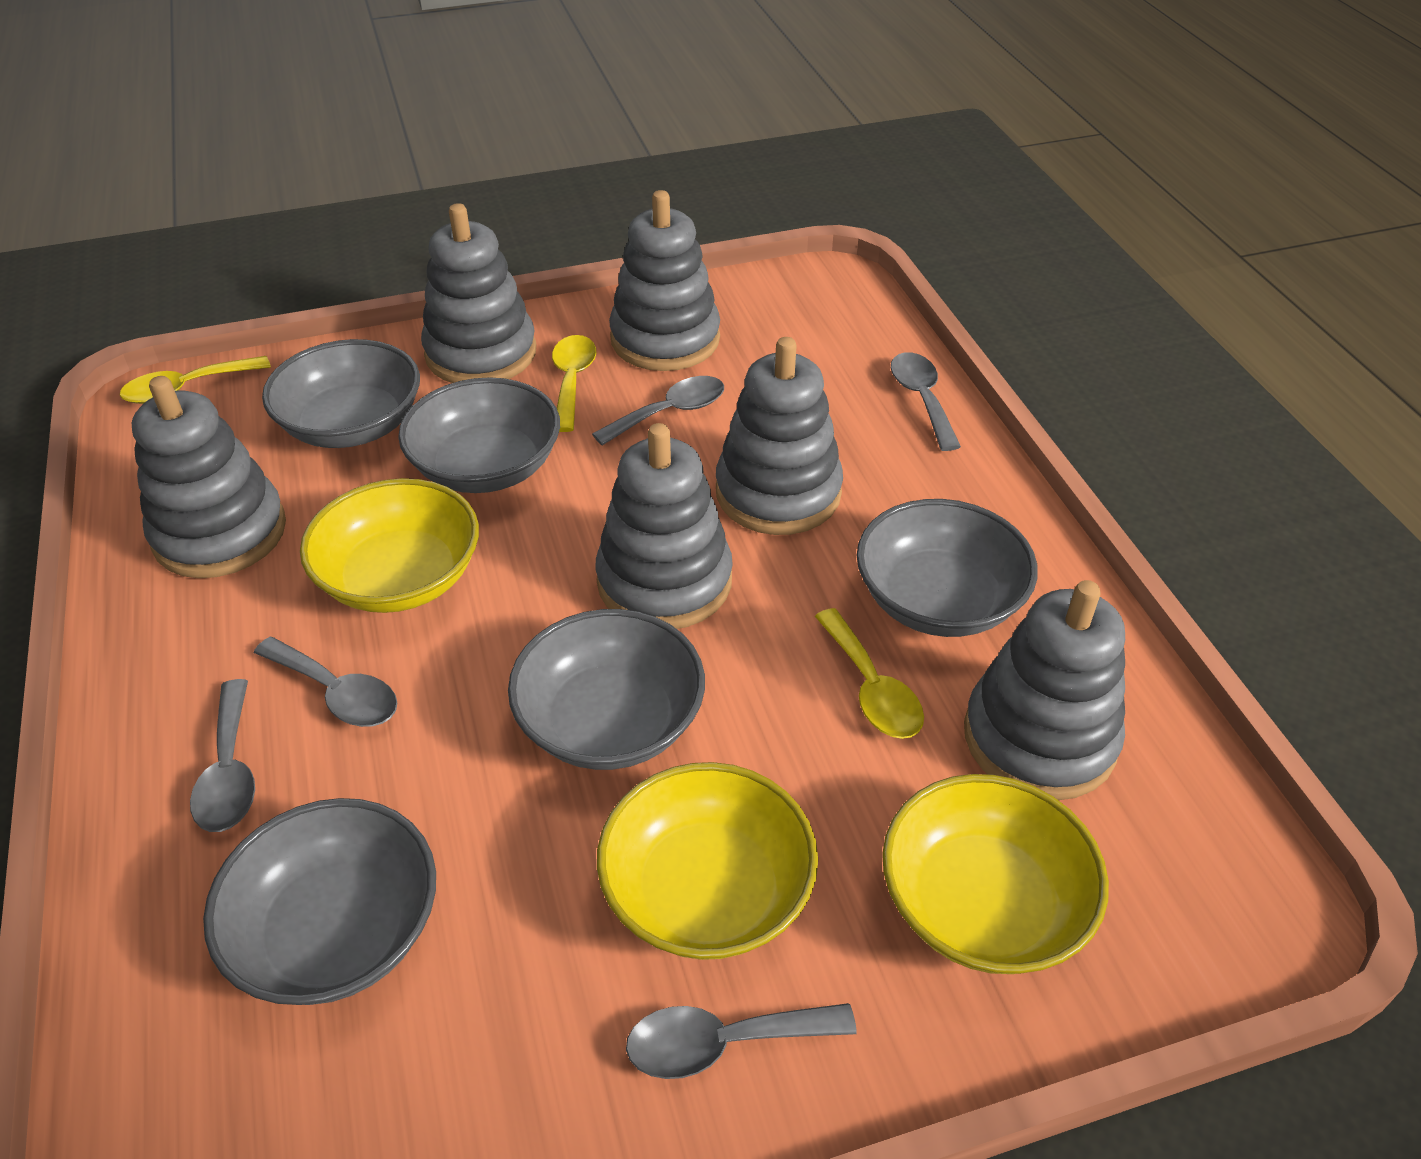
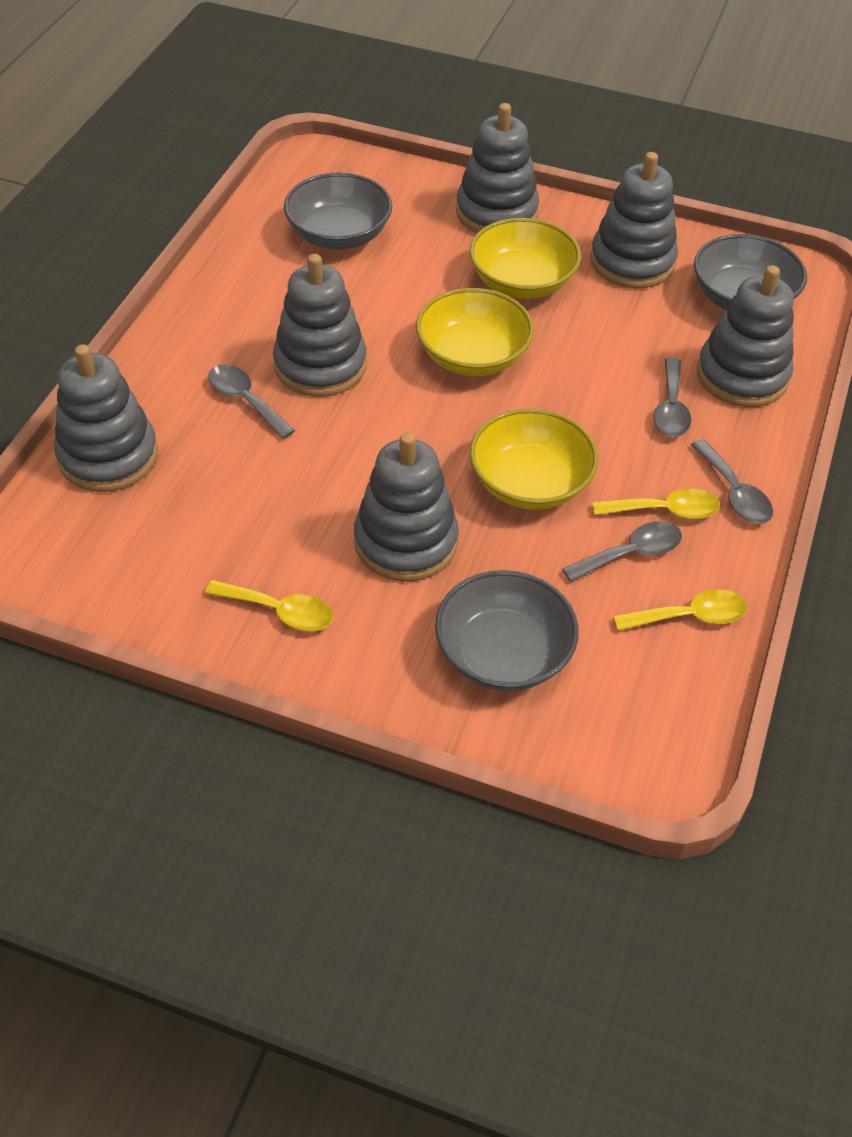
grey bowl: [203,798,436,1005] [262,339,420,448] [398,377,560,493] [508,609,705,770] [857,499,1038,637] = 5 -> [284,172,392,250] [435,570,579,691] [694,234,807,310] = 3
grey spoon: [190,679,255,832] [254,637,397,727] [592,376,724,445] [626,1003,857,1079] [891,352,961,451] = 5 -> [208,364,295,439] [562,521,682,582] [654,358,691,437] [691,439,773,524] = 4

